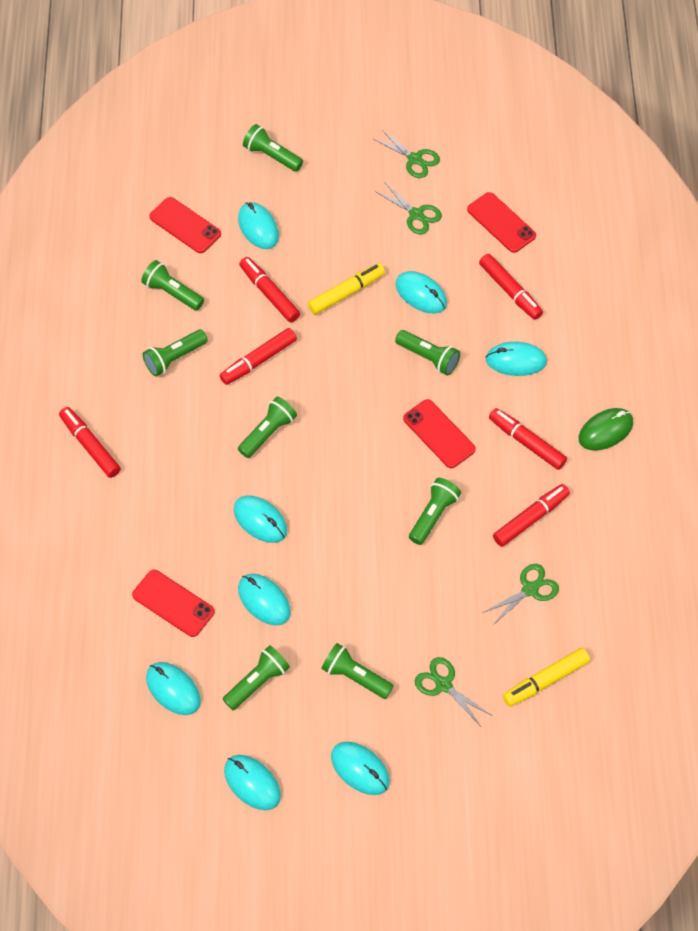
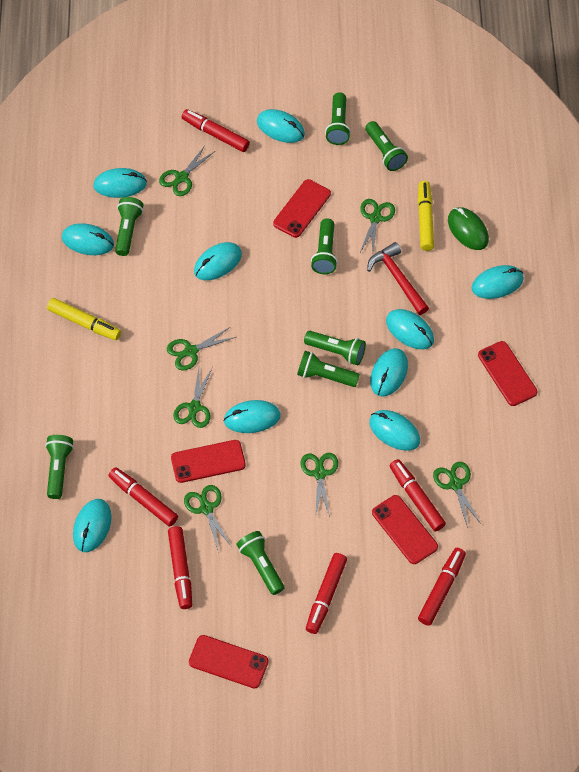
green scissors: [373,130,440,178] [375,183,442,234] [415,657,491,725] [483,564,559,626] = 4 -> [159,146,215,196] [167,327,236,371] [173,367,213,428] [184,485,232,550] [301,453,338,517] [360,199,395,253] [433,462,481,528] = 7
red hammer: none = 0 -> [367,242,429,315] = 1
red phone: [132,570,215,637] [149,197,221,253] [403,399,476,468] [467,192,536,253] = 4 -> [171,440,246,483] [189,635,269,688] [273,179,331,238] [372,495,438,564] [478,341,537,406] = 5
turquoise mouse: [146,662,201,715] [224,755,281,810] [234,495,287,543] [238,202,279,249] [238,574,291,625] [331,742,390,795] [396,271,447,313] [486,342,547,376] = 8 -> [62,223,114,255] [73,499,112,552] [93,168,147,198] [194,242,242,280] [223,400,281,433] [257,109,305,143] [369,410,420,451] [370,348,408,397] [386,309,434,349] [472,265,524,299] = 10

